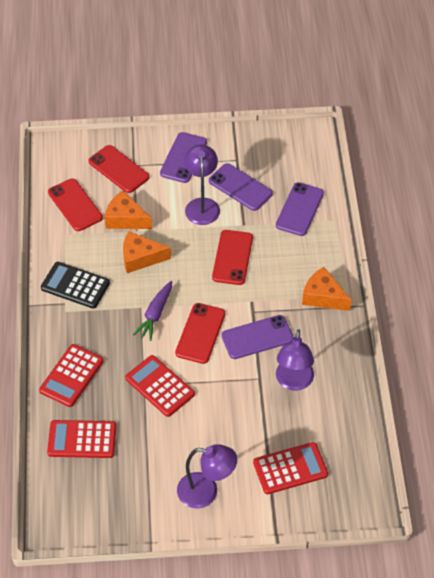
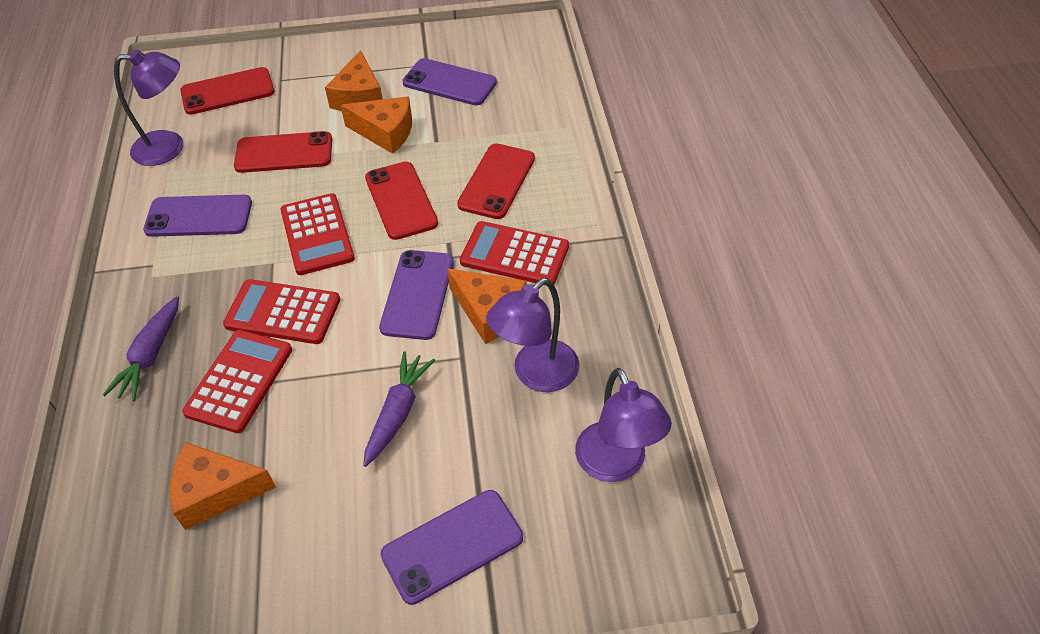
black calculator: [41,262,110,309] = 1 -> none = 0
orange cheese: [105,190,152,229] [123,231,171,273] [302,267,352,311] = 3 -> [170,442,276,530] [325,50,383,111] [341,96,412,154] [447,268,527,344] = 4
purple carrot: [133,281,172,341] = 1 -> [103,296,179,401] [363,351,435,467] = 2

